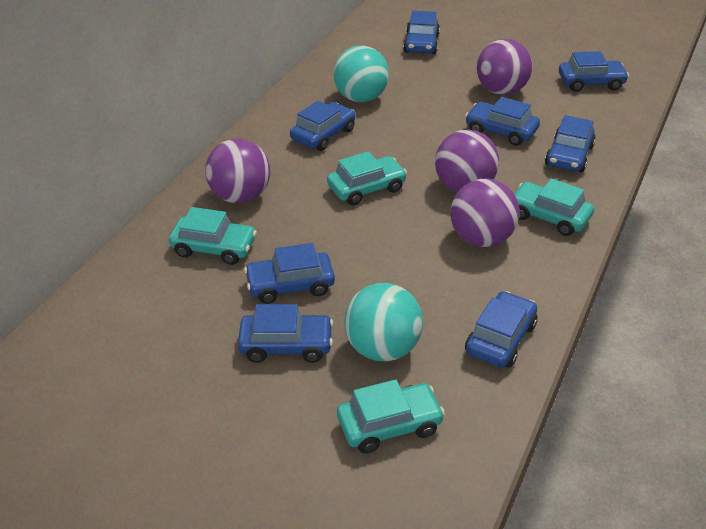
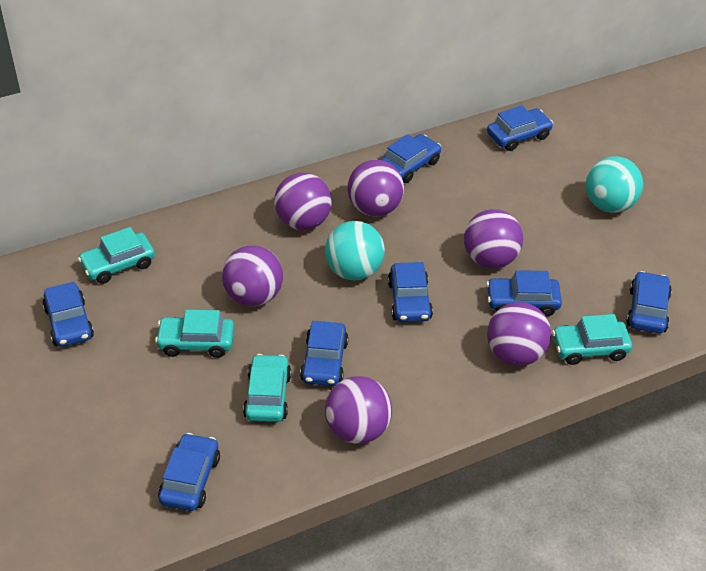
purple ball: [205,139,271,203] [435,130,499,192] [450,179,520,247] [477,39,533,95] = 4 -> [222,245,283,306] [274,173,332,230] [325,376,392,444] [347,160,404,217] [464,209,523,268] [487,302,551,366] = 6

